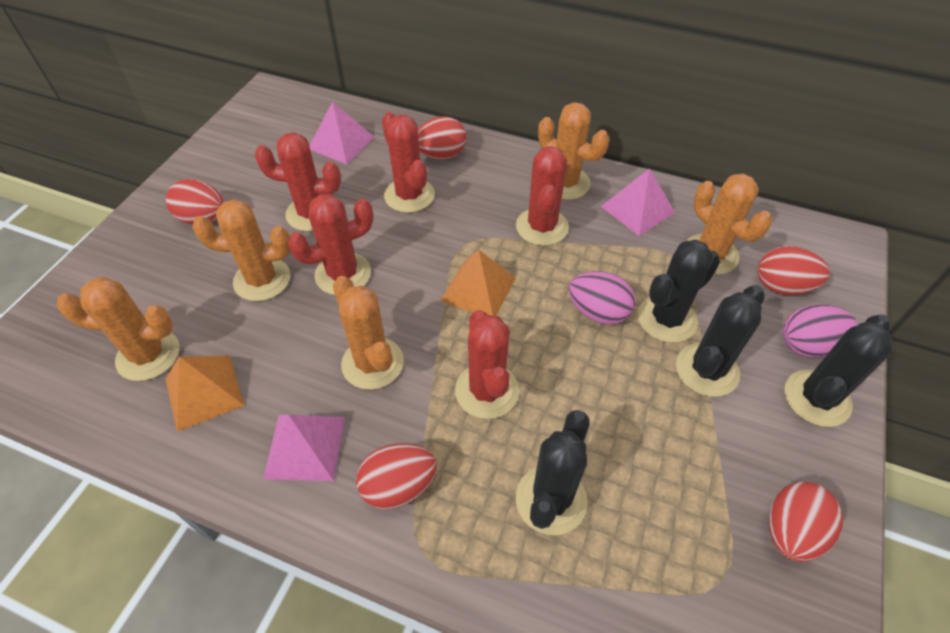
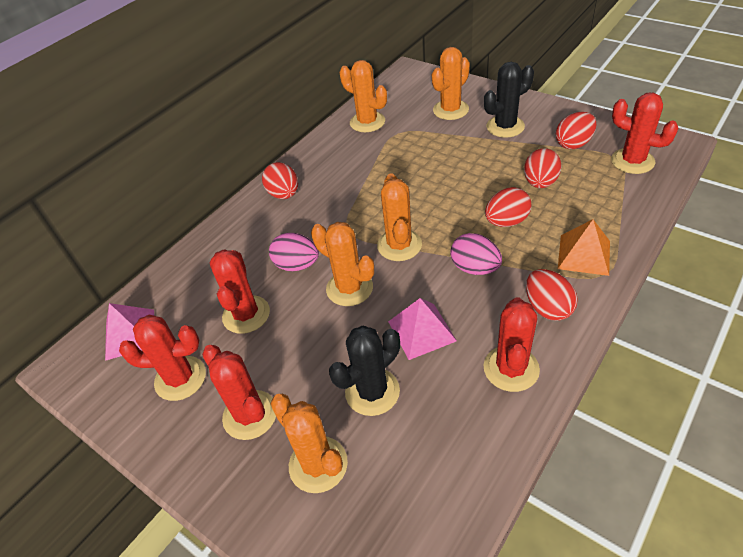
black cactus: [516,410,590,535] [638,239,720,343] [676,285,765,397] [784,315,892,427] = 4 -> [329,326,400,416] [484,62,534,137] = 2
orange pyramid: [165,356,244,432] [440,250,516,316] = 2 -> [558,219,610,276] = 1
pink pyramid: [263,415,345,481] [309,101,374,164] [601,168,675,236] = 3 -> [105,303,154,361] [388,298,457,360] = 2

